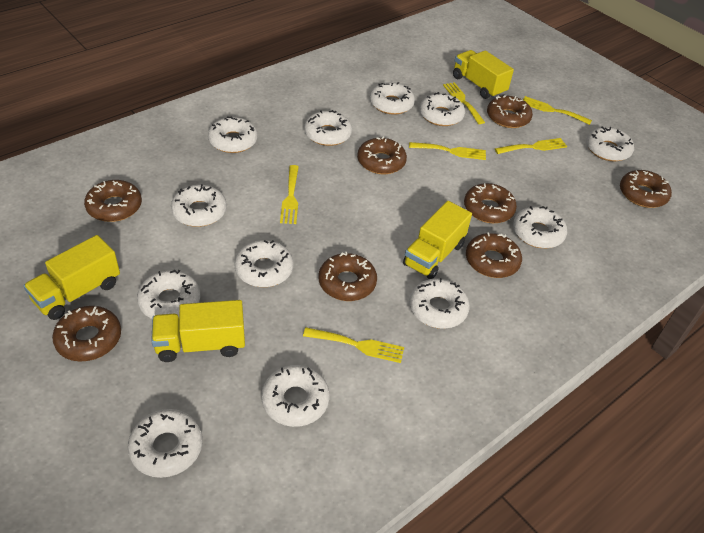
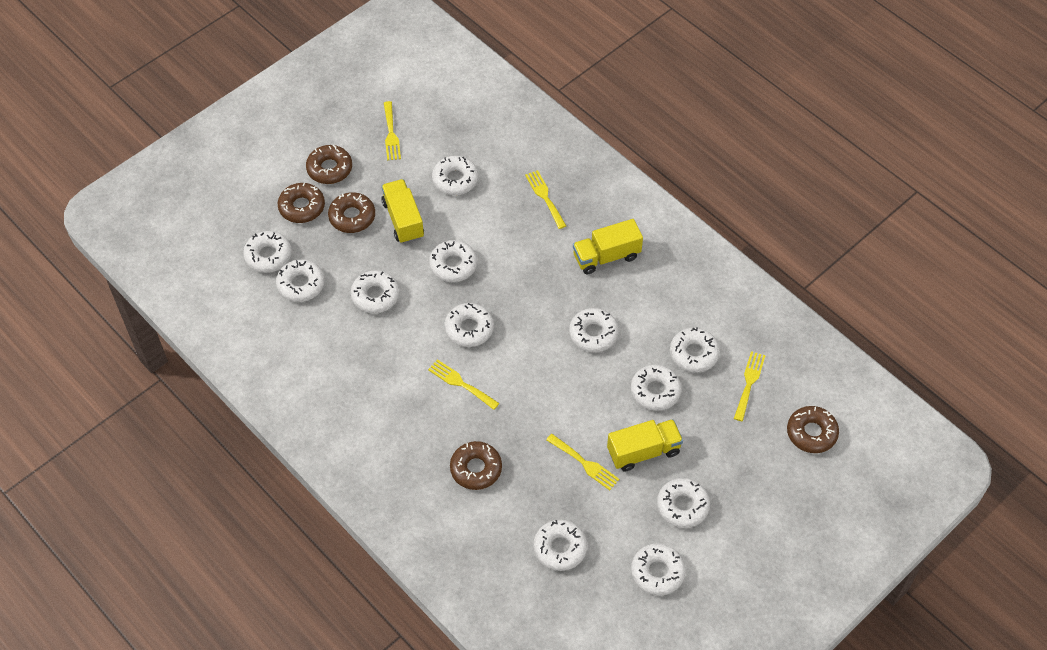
brown donut: [52,306,121,362] [84,180,142,222] [319,252,377,301] [357,136,407,174] [464,183,517,223] [466,232,522,278] [487,95,533,128] [620,170,672,208] = 8 -> [278,183,325,223] [306,145,352,184] [328,192,375,233] [450,441,502,490] [787,406,839,453] = 5
yellow fork: [280,165,299,224] [303,327,404,363] [409,142,486,160] [443,82,485,124] [495,138,567,154] [523,96,592,125] = 6 -> [384,101,401,161] [428,359,499,410] [525,170,566,229] [546,434,619,490] [734,351,766,421] = 5
yellow truck: [23,235,120,320] [151,300,245,362] [403,201,472,279] [453,50,514,99] = 4 -> [381,179,424,244] [573,219,643,275] [607,419,683,472] = 3

